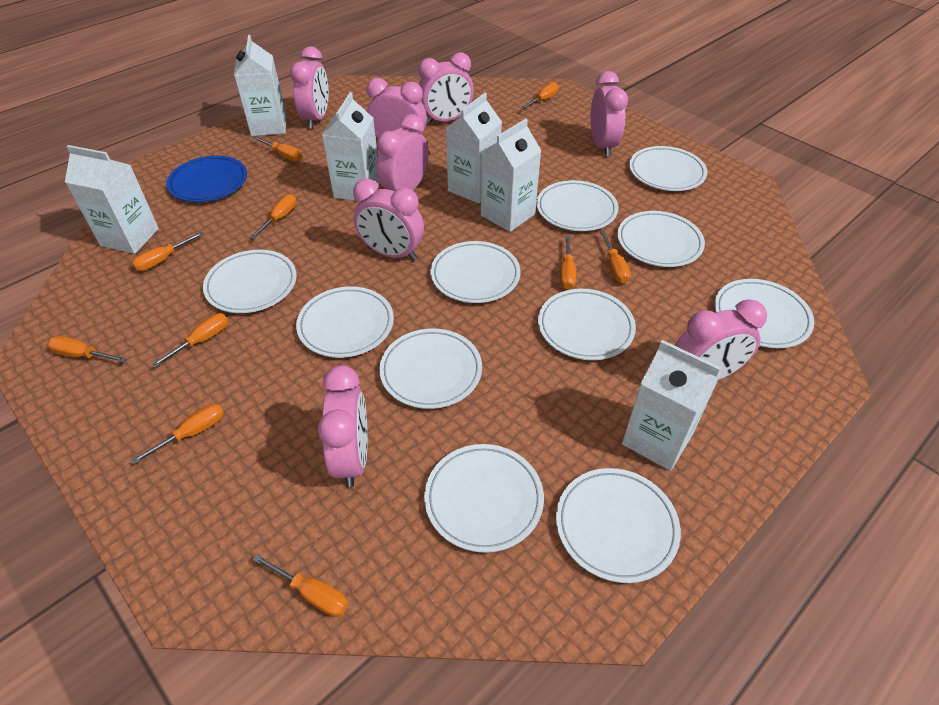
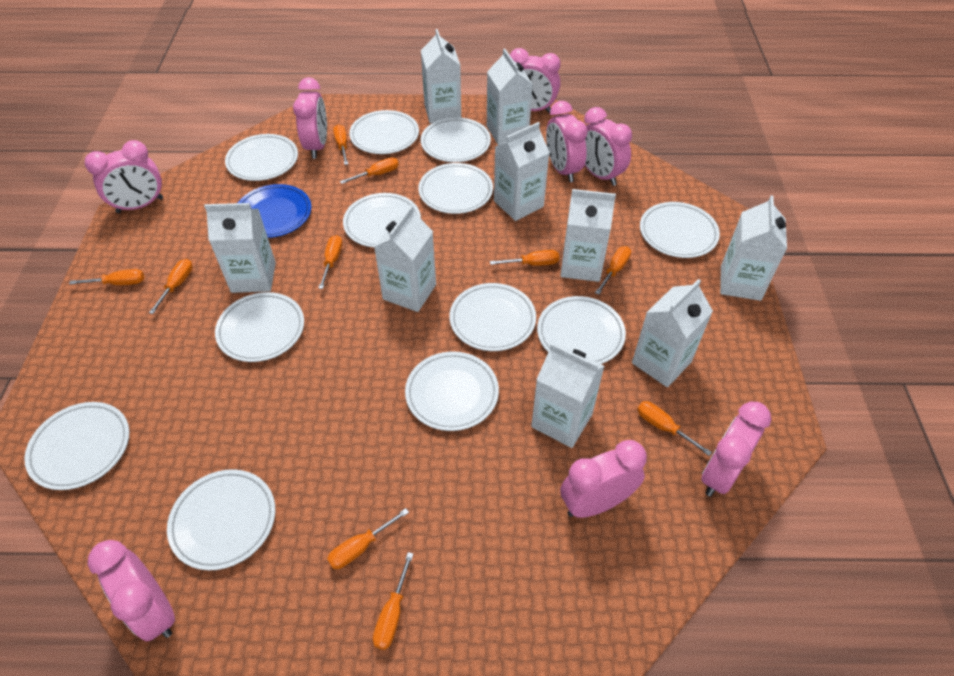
white carton: [65,145,159,254] [234,35,286,136] [322,92,379,201] [446,93,502,203] [481,119,541,232] [622,340,721,471] = 6 -> [204,203,276,293] [374,205,436,312] [421,29,461,123] [487,49,533,145] [494,122,550,221] [531,343,604,448] [560,189,616,282] [632,279,713,387] [720,195,787,301] = 9
white plate: [203,250,297,313] [296,286,394,358] [379,328,482,409] [424,444,544,553] [430,241,521,303] [536,180,618,231] [538,289,636,360] [556,468,681,583] [617,211,705,267] [629,146,708,191] [714,279,814,348] = 11 -> [24,402,130,490] [167,469,275,570] [215,292,304,362] [225,134,298,181] [343,193,421,248] [349,110,419,154] [405,352,499,431] [418,163,493,214] [421,117,491,162] [450,283,536,351] [537,296,626,364] [640,202,720,258] = 12

